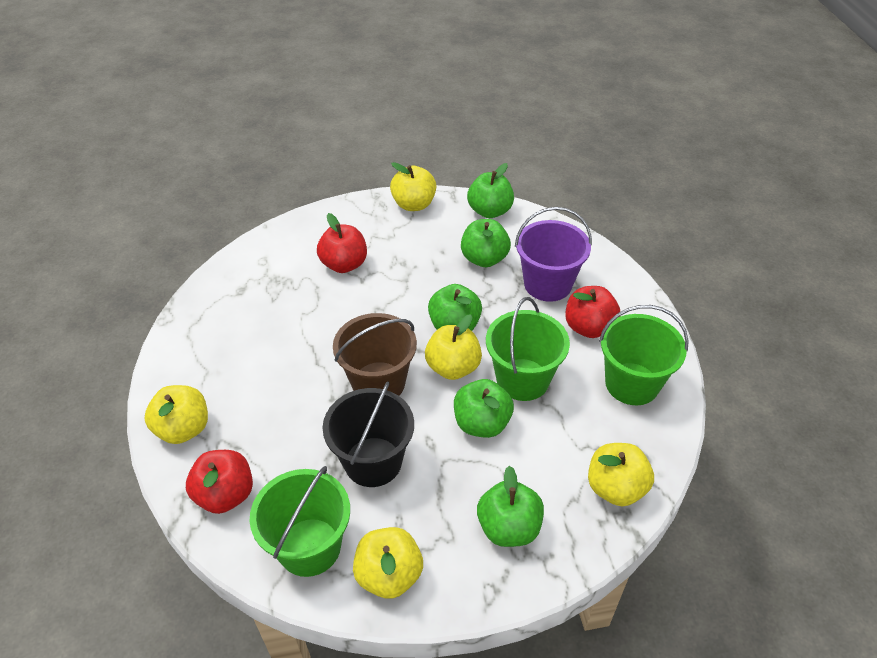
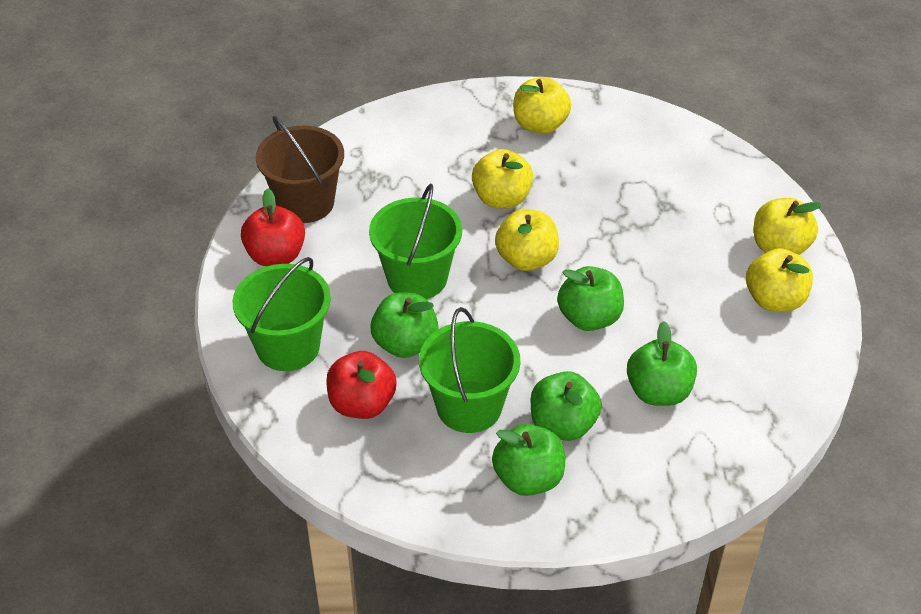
black bucket: [323,381,414,487] = 1 -> none = 0
purple bucket: [515,207,592,302] = 1 -> none = 0
red apple: [186,450,253,514] [317,213,367,273] [565,286,620,338] = 3 -> [241,188,305,266] [326,351,397,419] = 2

